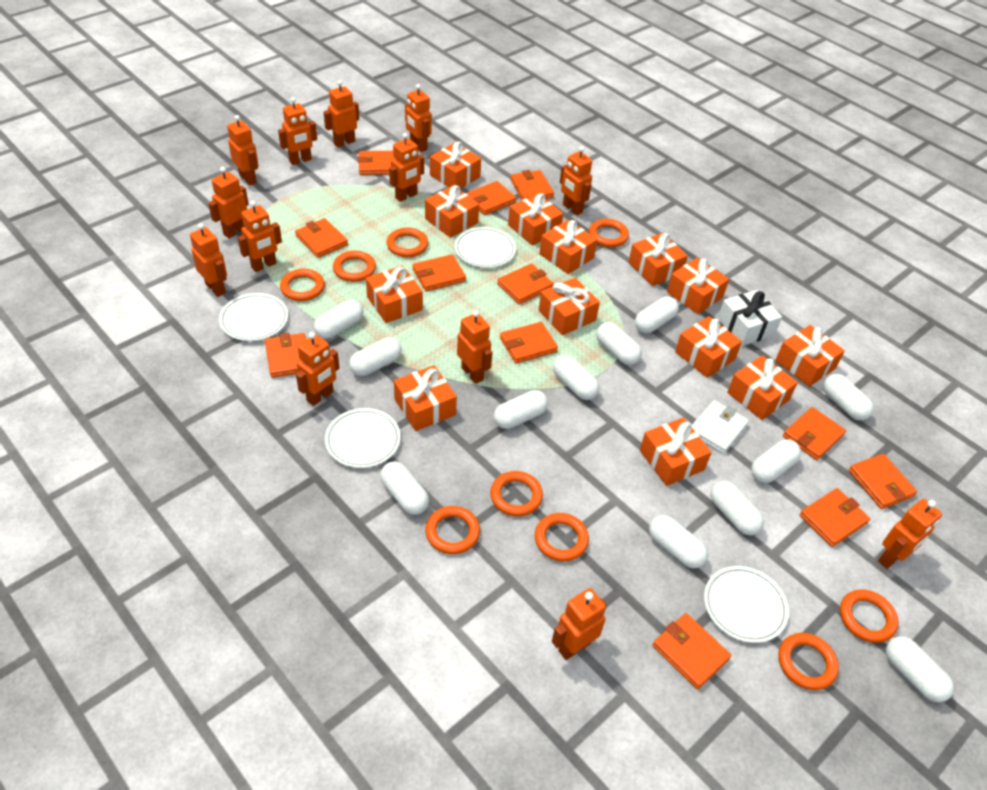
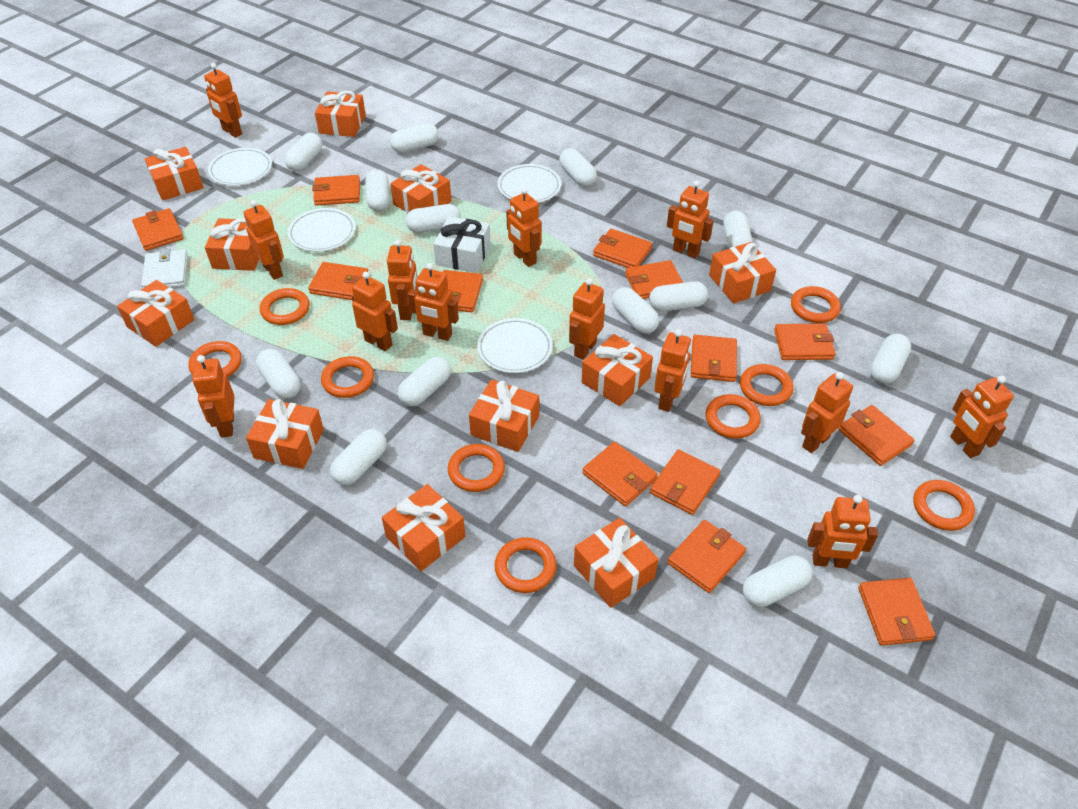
orange gift: [366,265,423,323] [394,365,457,431] [425,185,479,238] [430,142,481,189] [508,193,563,245] [539,220,597,274] [539,278,600,335] [628,233,688,286] [640,418,712,486] [667,257,729,314] [675,316,742,378] [727,355,798,420] [776,325,845,387] = 13 -> [117,280,194,347] [145,147,204,200] [205,218,259,271] [246,399,324,469] [315,91,366,137] [382,484,466,571] [390,164,452,213] [469,379,539,452] [574,518,658,608] [581,334,653,406] [709,242,776,303] = 11
orange wallet: [265,333,306,378] [295,218,348,258] [358,151,394,175] [413,254,466,291] [466,181,516,215] [497,263,554,304] [500,322,558,364] [510,170,554,200] [653,613,731,689] [783,407,846,460] [799,488,870,547] [849,454,917,509] = 12 -> [132,208,184,251] [308,262,368,300] [312,175,360,206] [443,270,483,312] [582,442,658,506] [593,229,652,268] [625,260,683,299] [650,449,720,515] [667,520,746,593] [691,335,737,382] [774,323,836,360] [839,405,915,466] [858,578,935,646] = 13
white capsule: [314,300,364,339] [349,337,402,376] [380,462,429,515] [494,390,548,429] [553,355,600,400] [596,322,642,365] [635,297,679,333] [649,515,708,568] [710,481,764,535] [751,439,801,483] [823,374,874,421] [886,636,954,702] = 12 -> [256,349,301,399] [284,133,322,171] [330,429,387,485] [366,169,390,211] [390,123,439,153] [398,356,451,407] [406,204,461,233] [559,148,597,187] [612,287,659,334] [649,281,708,312] [723,211,752,248] [743,555,813,607] [871,334,911,384] = 13

